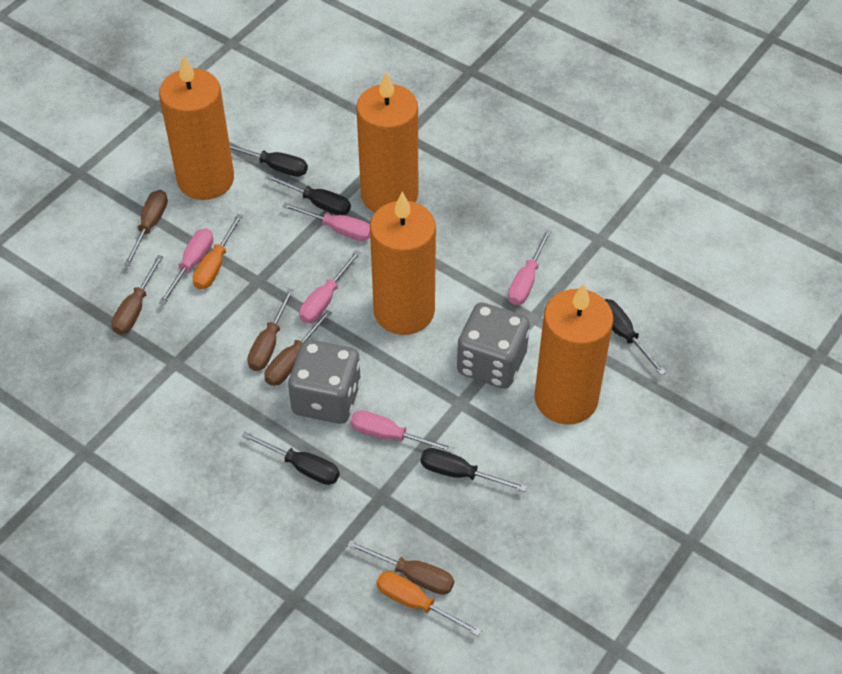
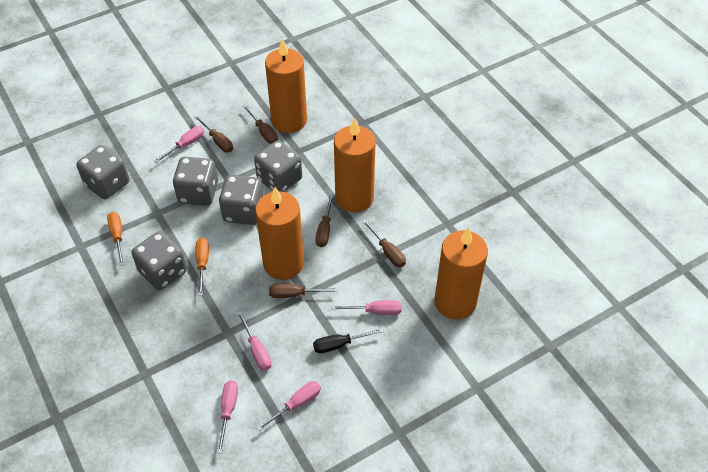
black screwdriver: [230,145,308,177] [242,431,340,485] [265,174,351,215] [421,448,527,492] [604,299,666,375] = 5 -> [313,328,384,353] = 1
grey dice: [288,340,361,424] [457,302,530,388] = 2 -> [76,145,130,199] [131,231,187,290] [173,157,218,206] [219,175,263,225] [254,140,302,192] = 5

